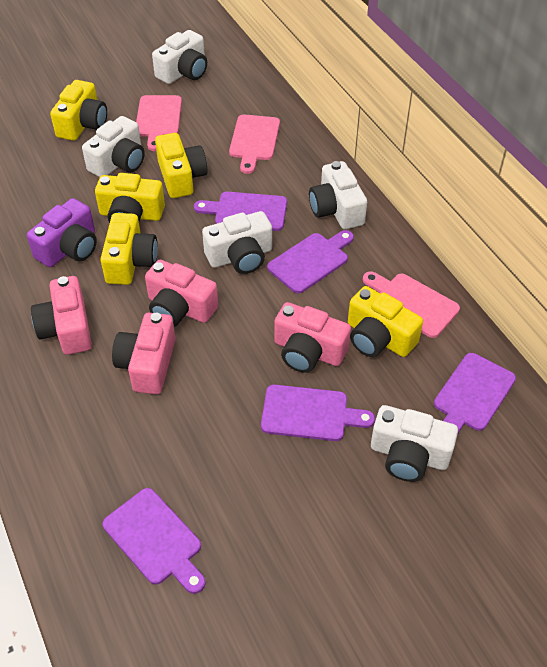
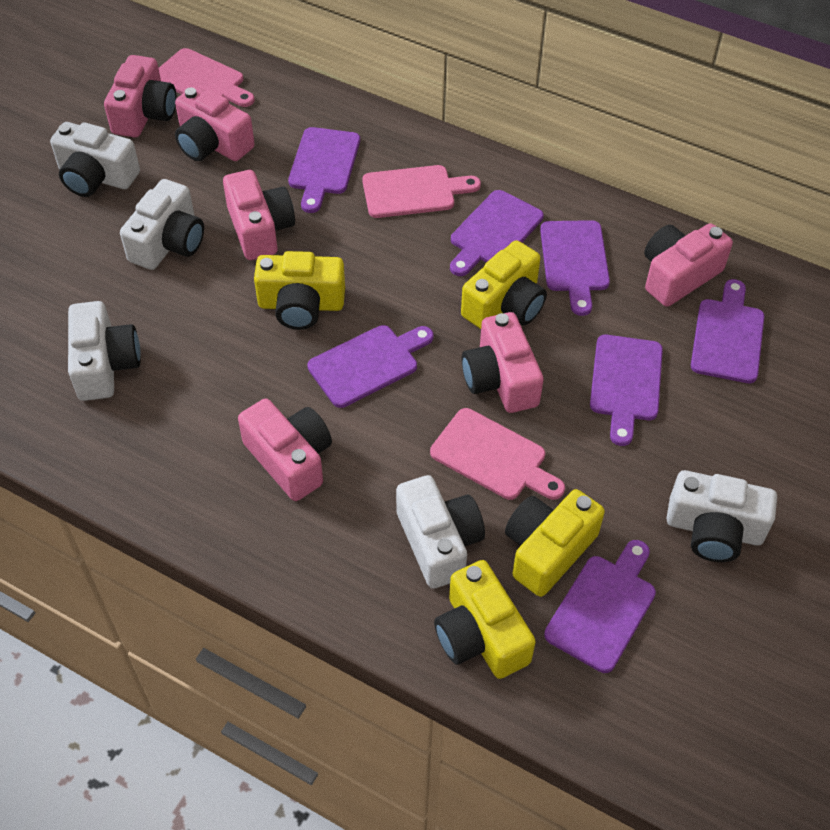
pink camera: [31,276,92,355] [112,313,175,394] [145,260,218,327] [274,302,351,373] = 4 -> [104,55,176,137] [175,86,255,161] [223,170,295,260] [238,399,332,501] [462,312,544,413] [644,223,733,307] = 6
purple camera: [27,198,97,267] = 1 -> none = 0
purple cutting board: [103,488,206,594] [194,192,287,231] [261,385,375,441] [267,230,354,294] [434,353,516,435] = 5 -> [288,127,360,213] [307,325,433,408] [450,190,544,276] [540,220,610,316] [544,540,656,673] [590,335,663,446] [691,279,764,383] = 7
yellow camera: [50,80,107,141] [95,173,165,223] [100,213,158,285] [155,133,207,198] [348,286,423,357] = 5 -> [254,251,345,330] [434,560,536,679] [461,240,547,329] [505,489,605,597] = 4

